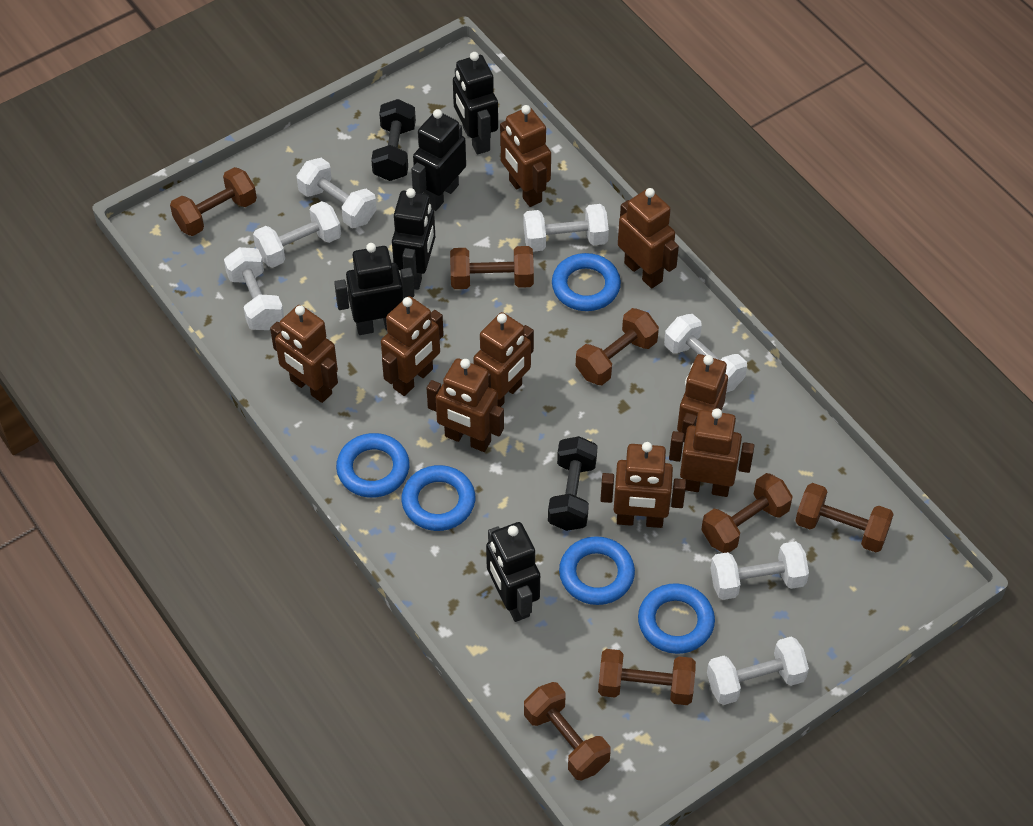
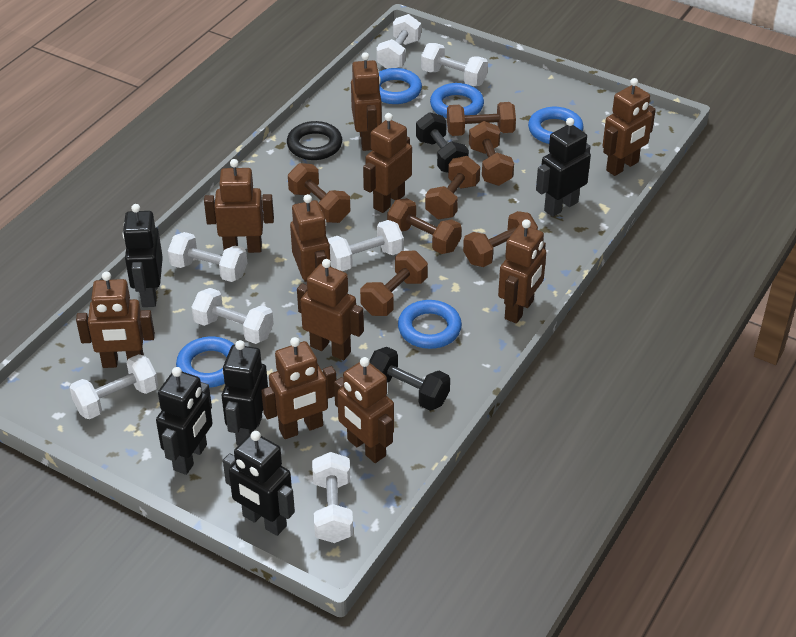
black ring: none = 0 -> [287,121,342,160] = 1
brown robot: [270,305,338,403] [381,296,444,396] [426,358,504,452] [473,312,534,407] [500,105,551,207] [600,442,686,528] [618,188,679,288] [669,408,754,497] [677,354,728,442] = 9 -> [76,272,155,368] [204,159,274,253] [261,337,336,439] [290,194,331,282] [297,259,364,360] [334,357,394,463] [351,52,382,151] [363,113,412,213] [498,219,546,323] [602,78,656,176] = 10

